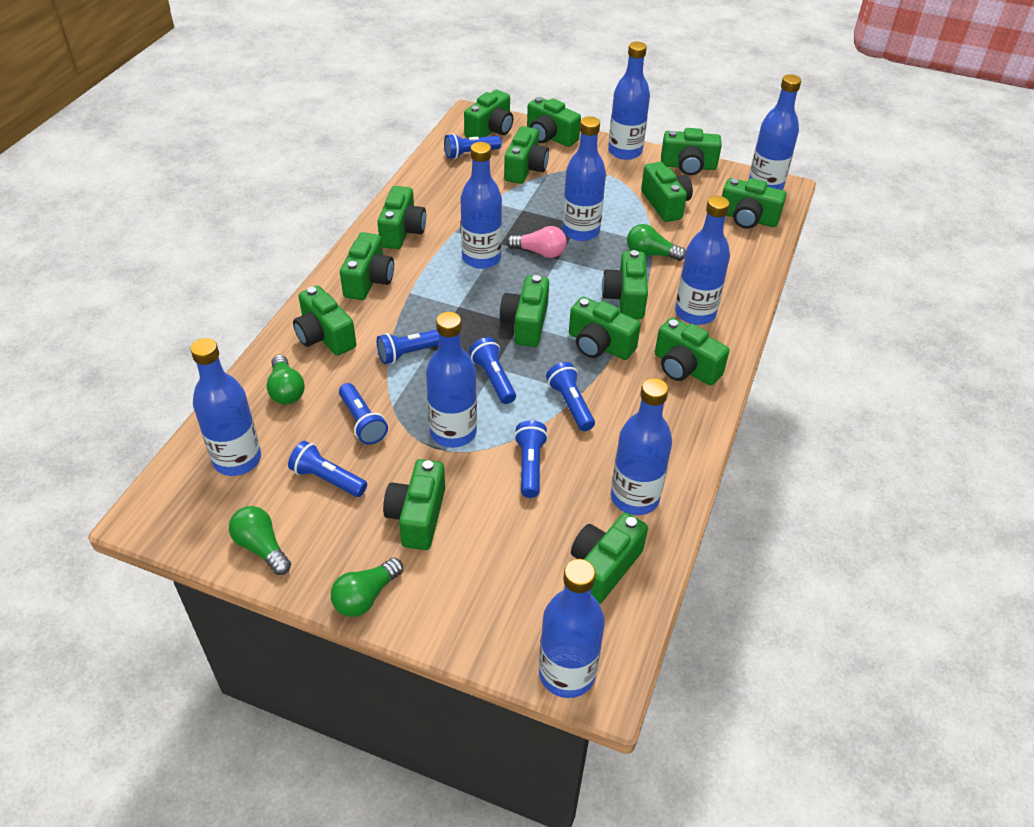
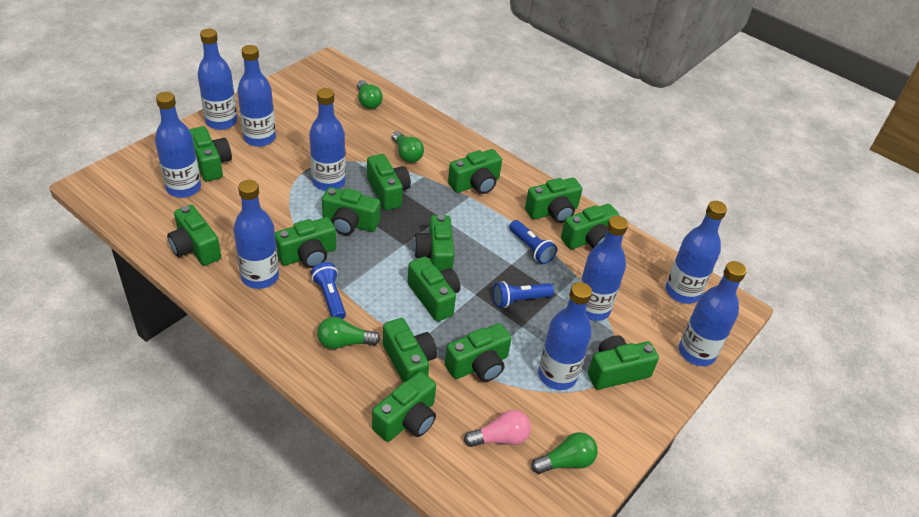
blue flashlight: [288,441,367,497] [339,383,388,444] [377,329,439,364] [444,133,502,159] [469,337,516,404] [514,420,548,498] [546,362,595,431] = 7 -> [311,262,346,319] [493,281,554,308] [509,220,557,264] = 3
green camera: [293,285,356,356] [340,232,394,300] [378,186,426,249] [383,459,445,550] [464,90,513,138] [500,275,549,347] [504,126,549,184] [527,97,581,147] [569,297,641,360] [571,513,648,604] [602,250,648,319] [641,162,693,222] [655,317,730,386] [661,128,722,175] [722,178,786,229] = 15 -> [167,205,221,266] [189,126,232,182] [275,217,336,268] [322,187,380,235] [367,154,411,210] [372,371,436,442] [383,318,437,382] [408,257,461,322] [414,215,454,271] [445,323,512,382] [448,149,502,194] [525,178,583,223] [561,204,619,249] [588,335,659,390] = 14

